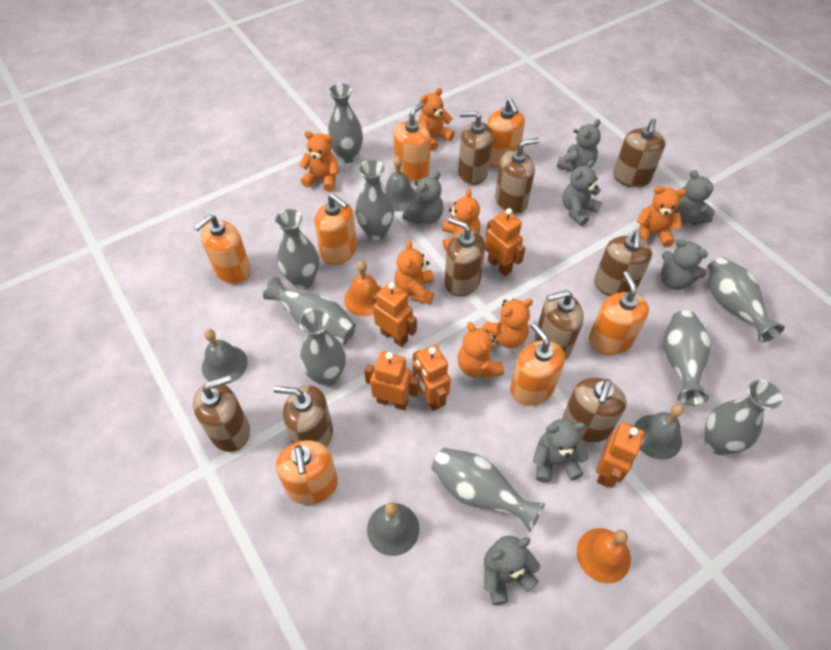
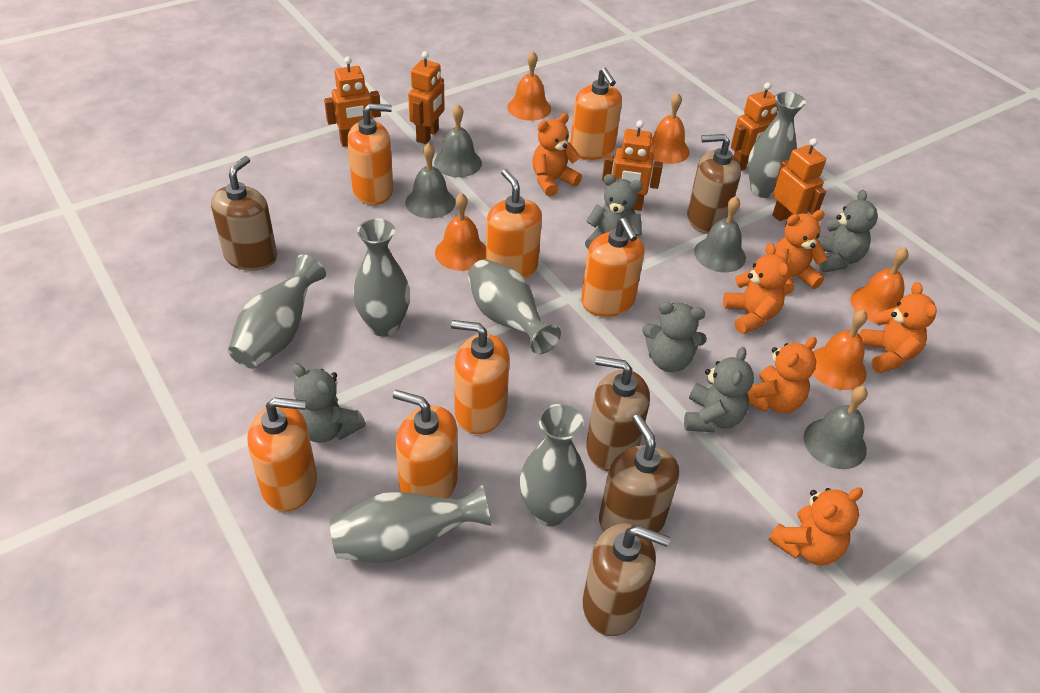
brown soap dispenser: [193,375,250,452] [274,385,333,447] [445,217,485,297] [458,111,493,185] [495,138,539,214] [535,290,584,359] [563,378,626,443] [594,230,652,296] [613,119,665,188] = 9 -> [211,156,277,271] [582,523,670,636] [586,356,650,471] [599,414,679,533] [687,134,741,234] = 5
grey teddy bear: [402,171,444,224] [484,536,540,605] [533,419,588,483] [557,119,601,172] [563,160,602,226] [661,239,708,290] [674,170,715,225] = 7 -> [292,364,366,443] [585,174,643,249] [642,302,707,372] [684,347,754,432] [817,190,878,272] = 5
grey vase: [263,277,356,345] [275,209,319,289] [299,309,346,387] [328,83,363,163] [355,160,394,240] [431,448,545,532] [664,310,711,406] [705,380,782,455] [706,257,785,342] = 9 -> [228,254,326,369] [330,485,491,563] [353,219,410,337] [468,259,561,354] [520,404,587,526] [748,92,806,198] = 6
orange bell: [344,261,382,316] [577,528,631,583] = 2 -> [435,193,486,271] [507,51,551,121] [650,93,690,164] [812,310,867,390] [850,247,909,325] = 5
orange teddy bear: [299,131,339,192] [394,240,434,304] [418,88,455,151] [442,189,480,251] [458,322,504,378] [482,299,533,348] [636,186,686,247] = 7 -> [532,113,582,197] [723,243,790,334] [747,337,817,413] [769,487,863,565] [775,210,828,295] [859,282,937,373] = 6

